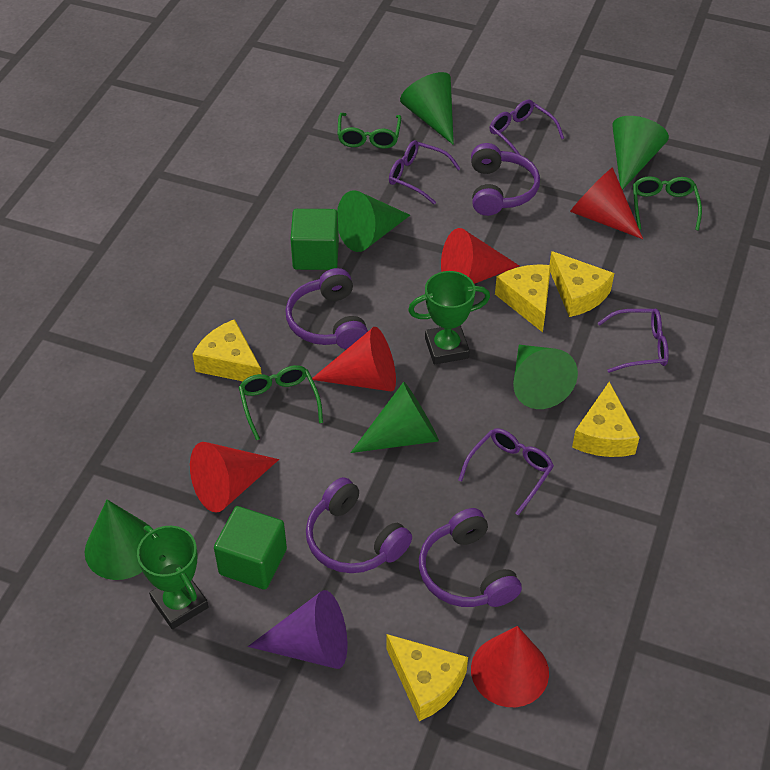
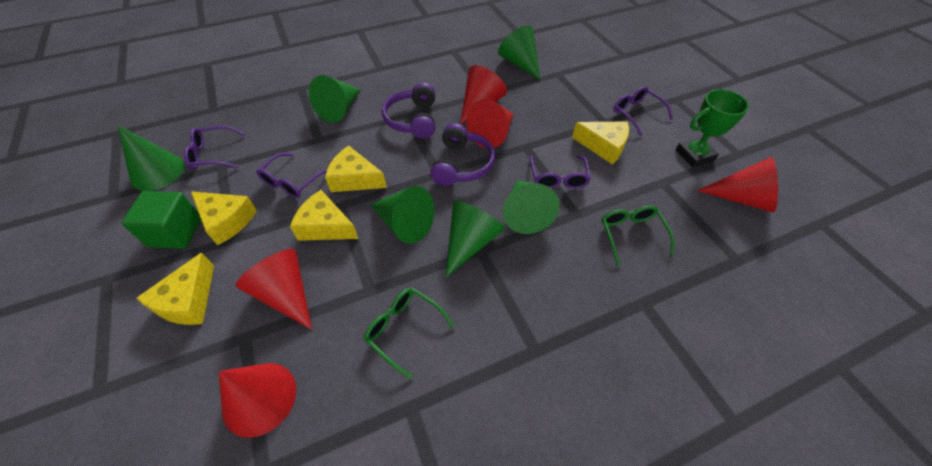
green cube: [214,506,287,590] [291,209,339,270] = 2 -> [122,191,201,249] = 1
green glasses: [239,365,323,440] [338,113,401,149] [633,176,702,230] = 3 -> [364,288,455,379] [601,205,674,266] = 2
green trophy: [137,526,209,629] [408,271,490,365] = 2 -> [676,89,749,168] = 1
purple cone: [248,590,347,669] = 1 -> none = 0
purple headphones: [286,268,368,349] [306,477,412,573] [419,508,522,607] [471,143,540,216] = 4 -> [382,83,435,139] [430,123,495,186] = 2

